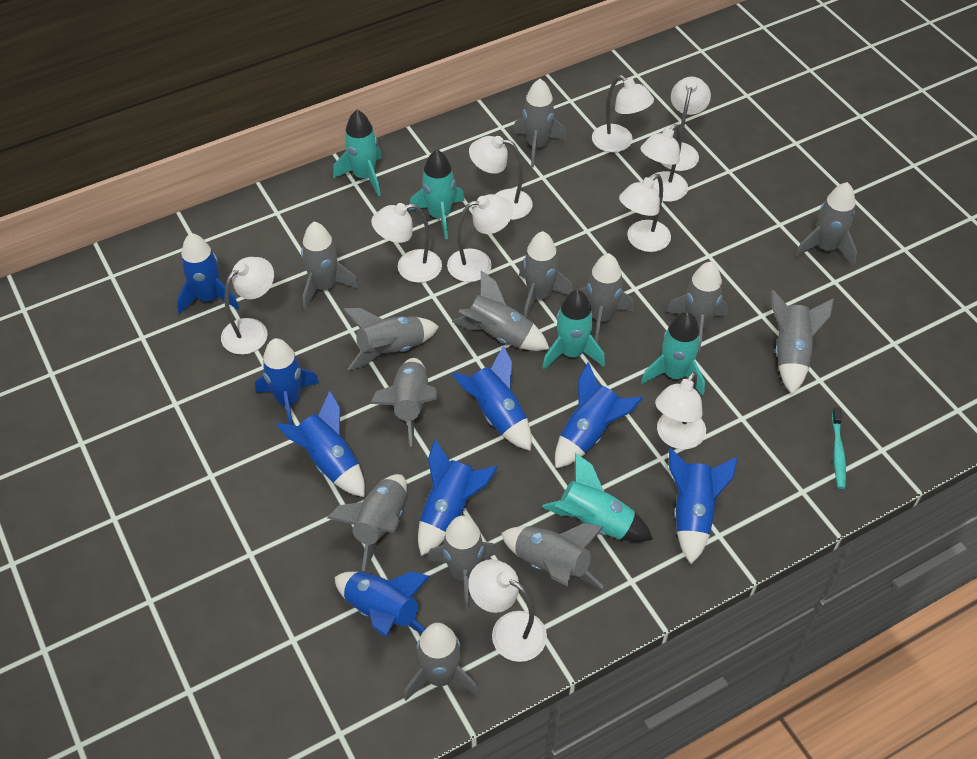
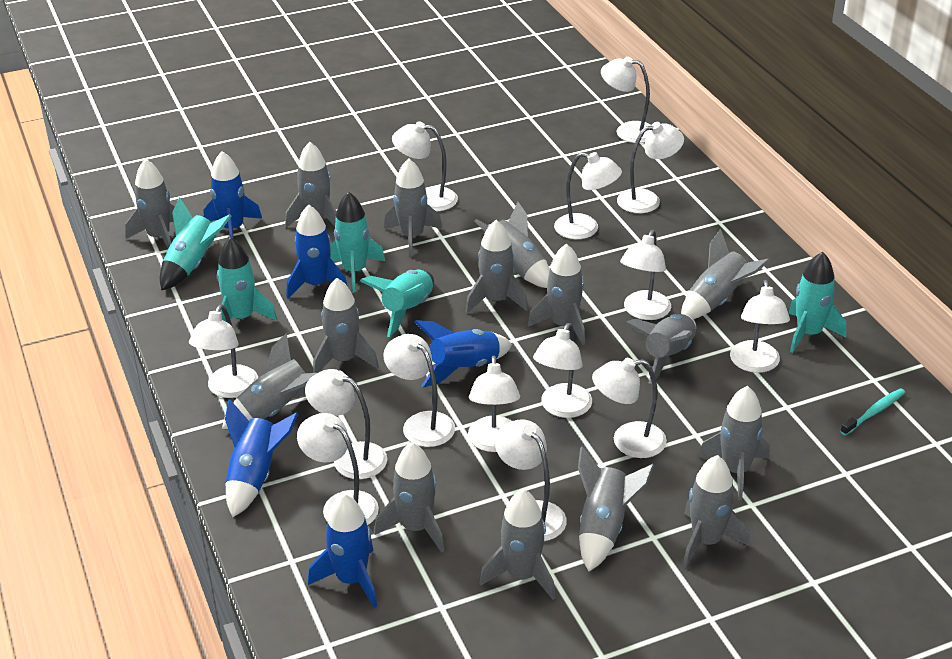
blue rocket: [177,233,239,315] [255,338,319,425] [276,391,365,497] [335,571,430,638] [418,439,498,556] [452,345,532,451] [555,362,643,469] [669,448,738,564] = 8 -> [204,151,262,239] [225,399,298,517] [286,205,347,298] [308,493,377,608] [415,320,512,387] = 5
grey rocket: [301,222,359,310] [327,474,407,571] [342,308,439,371] [370,358,437,447] [404,623,479,701] [428,516,497,610] [452,271,550,351] [501,523,604,589] [513,79,566,167] [519,231,573,318] [578,253,634,343] [666,262,728,353] [771,290,834,394] [795,182,857,266] = 14 -> [125,159,175,249] [222,333,319,429] [285,142,337,227] [313,278,379,373] [374,442,444,553] [384,158,442,257] [466,220,529,313] [474,202,550,288] [479,489,556,600] [528,244,585,345] [578,446,654,571] [624,314,696,384] [681,229,770,319] [683,455,750,568] [698,386,770,500] = 15
white lamp: [221,257,274,355] [371,203,442,283] [447,194,513,282] [468,559,547,662] [469,136,532,220] [592,75,654,152] [619,174,671,252] [640,124,688,202] [655,371,706,450] [661,77,711,171] = 10 -> [189,304,258,398] [297,413,379,525] [305,369,387,479] [383,334,455,447] [392,122,458,211] [468,356,520,452] [495,419,567,541] [533,323,592,418] [554,152,622,239] [592,358,667,458] [601,56,651,143] [617,122,684,213] [620,230,671,320] [730,280,790,373] = 14

